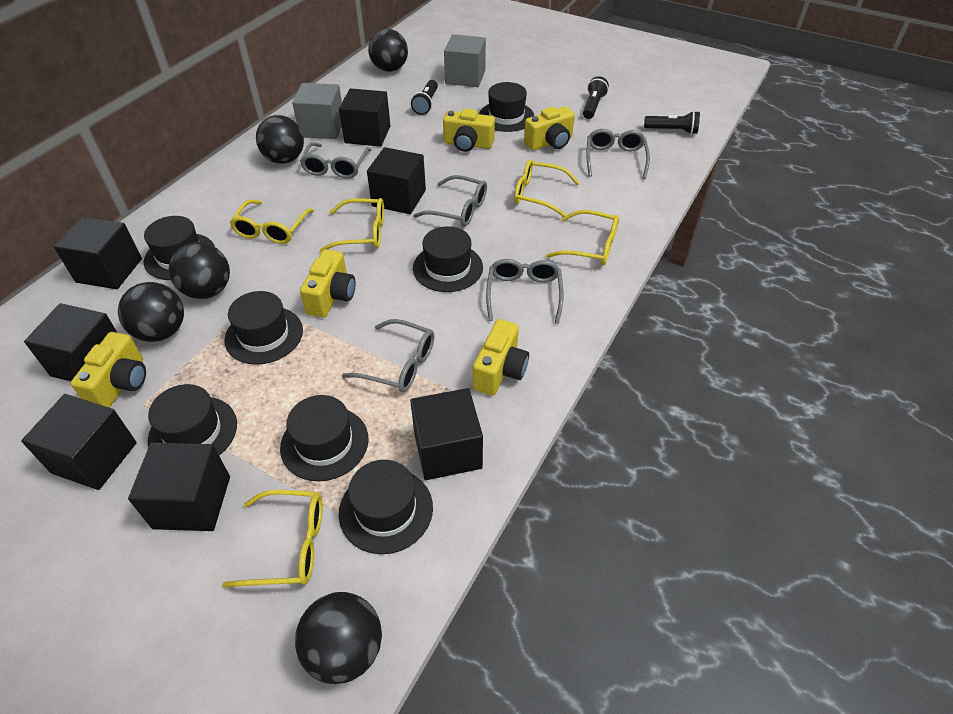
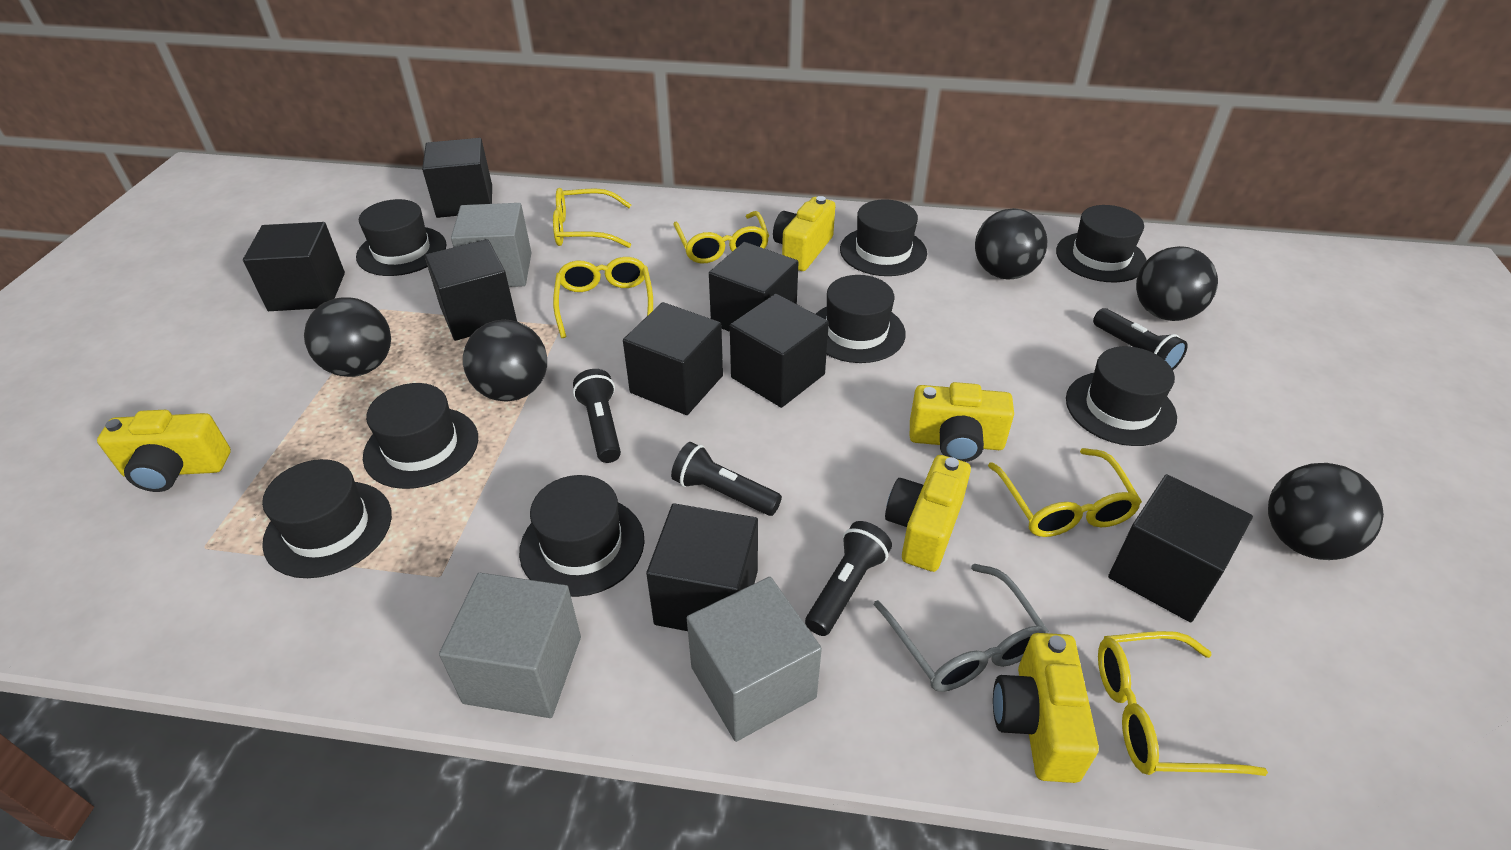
black cube: [21,394,137,490] [24,303,117,381] [54,217,142,289] [128,442,230,531] [339,88,390,147] [367,147,426,214] [410,388,483,480] = 7 -> [243,222,345,311] [422,138,492,218] [424,239,517,341] [623,302,723,415] [646,503,758,631] [709,242,798,332] [730,294,829,408] [1108,474,1253,622] = 8
black flashlight: [411,80,438,115] [583,76,609,119] [644,111,700,134] = 3 -> [573,369,621,463] [671,442,782,516] [805,521,892,636] [1093,308,1188,370] = 4
black hat: [144,216,215,280] [148,384,237,456] [224,291,303,365] [280,395,368,481] [339,460,433,554] [413,226,483,292] [479,82,534,132] = 7 -> [262,459,392,578] [356,199,446,276] [363,383,478,489] [519,475,645,597] [816,275,906,363] [840,199,927,276] [1056,205,1147,282] [1066,346,1177,446] = 8
grey cube: [292,83,342,139] [444,34,486,87] = 2 -> [439,573,581,718] [451,203,532,287] [687,577,822,742] = 3
grey glasses: [300,142,371,179] [342,319,434,392] [413,175,487,226] [486,259,564,324] [586,129,650,179] = 5 -> [874,564,1049,692] = 1

